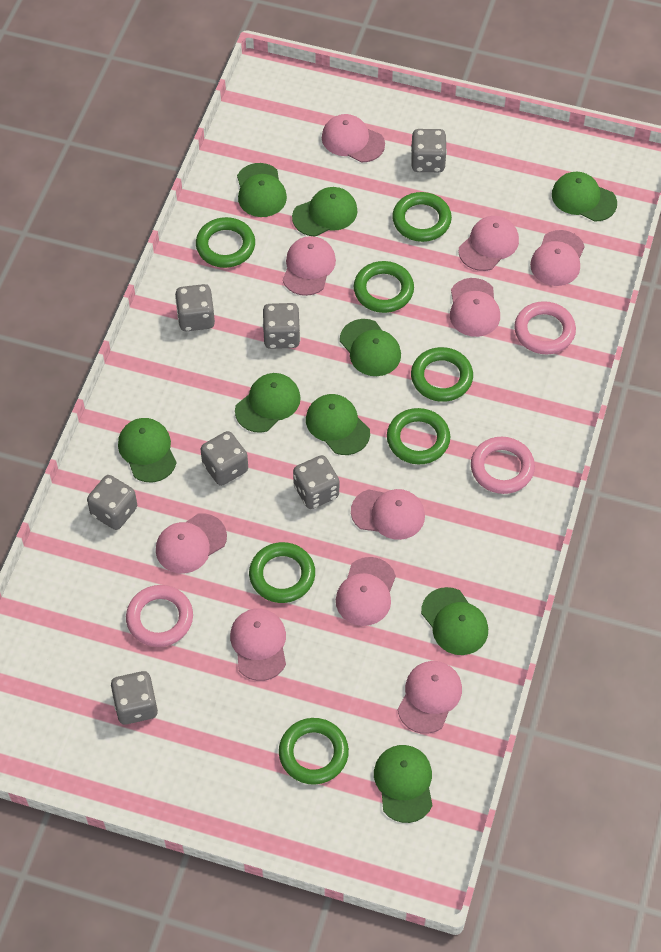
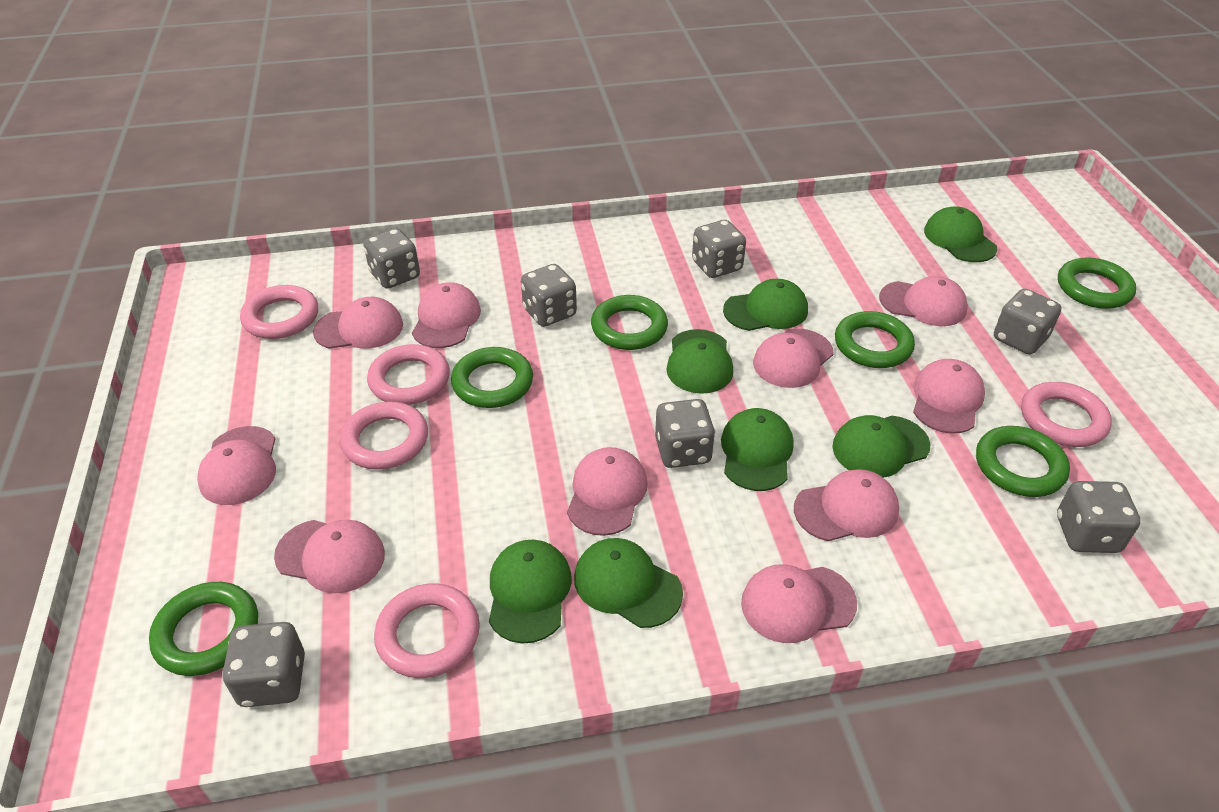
green cap: [118,418,176,482] [235,373,301,433] [237,163,287,217] [292,187,358,237] [306,394,370,455] [340,319,401,376] [374,745,433,823] [421,587,488,655] [552,172,617,222] = 9 -> [489,540,572,644] [574,538,683,628] [666,329,733,394] [721,408,794,491] [723,279,808,331] [832,415,931,478] [924,206,997,262] = 7
green ring: [196,217,255,268] [249,542,315,603] [279,718,349,785] [354,261,414,313] [387,408,450,465] [392,192,452,242] [411,347,473,402] = 7 -> [149,582,258,676] [451,347,533,408] [591,295,668,350] [835,311,915,368] [976,426,1070,497] [1058,257,1137,309] = 6
pink ring: [126,585,193,647] [471,437,535,494] [514,301,576,354] = 3 -> [240,285,318,339] [340,401,428,470] [367,344,450,405] [374,583,480,678] [1021,382,1112,447] = 5

